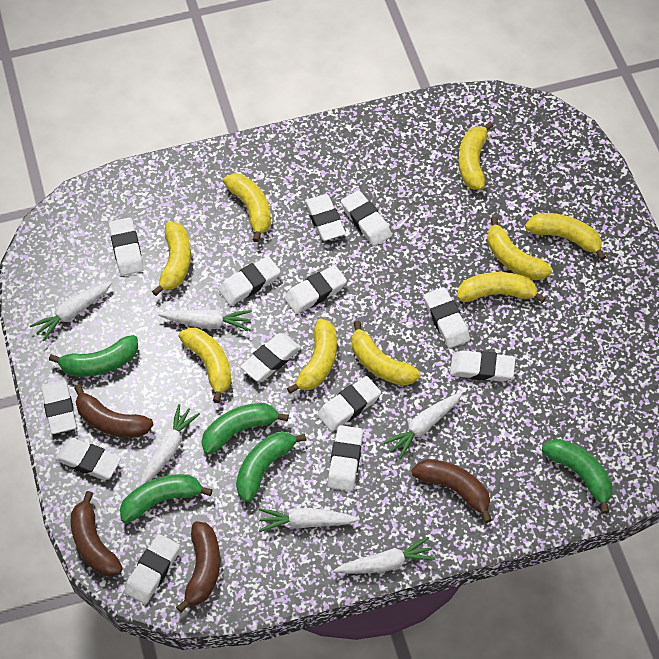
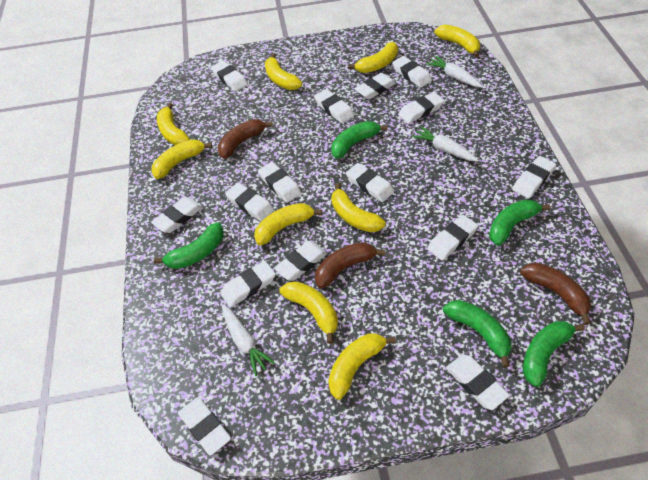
brown banana: [70,491,123,577] [74,384,154,438] [176,521,220,613] [411,459,492,523] = 4 -> [218,119,273,159] [315,242,385,289] [520,263,591,325] = 3
white carrot: [30,281,112,341] [140,404,200,486] [158,310,252,331] [259,508,360,532] [333,537,436,574] [383,392,462,459] = 6 -> [222,304,275,376] [412,126,478,162] [426,56,483,88] = 3
white eraser: [41,380,76,434] [55,438,121,480] [109,217,144,276] [124,534,180,604] [219,256,281,306] [240,333,301,381] [284,265,347,314] [305,194,346,241] [317,376,381,431] [328,425,363,491] [341,190,392,246] [424,287,470,348] [450,350,515,382] = 13 -> [151,197,203,233] [178,397,231,456] [211,61,248,91] [220,261,276,307] [225,183,274,222] [258,162,301,203] [274,241,327,281] [314,89,354,123] [346,163,394,202] [354,73,396,99] [392,56,432,88] [398,92,444,124] [427,215,478,261] [446,354,509,410] [512,156,556,198] = 15

